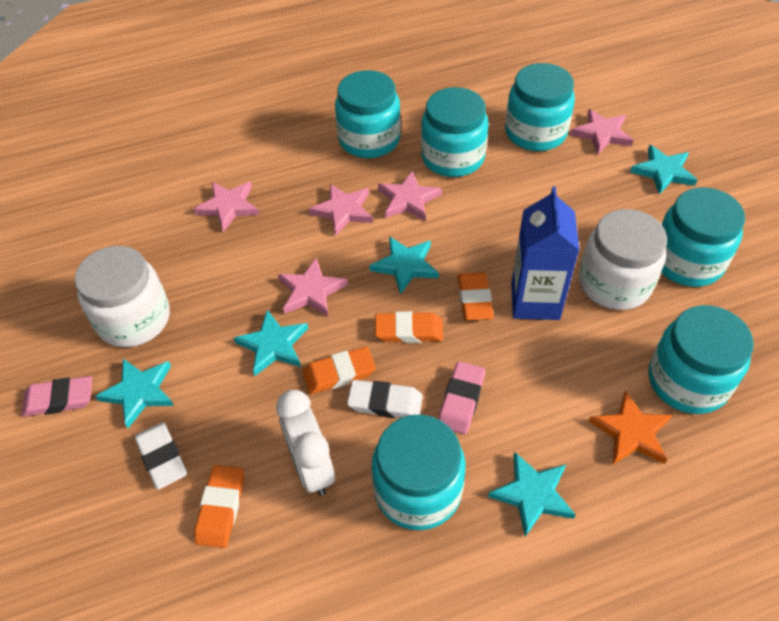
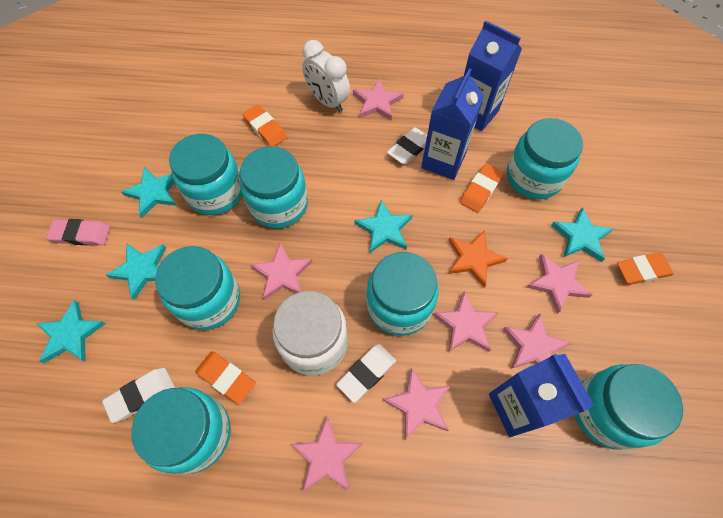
blue carton: [511,187,579,320] = 1 -> [421,68,484,180] [464,20,522,131] [489,354,594,437] = 3
pink eraser: [21,376,92,417] [438,361,485,434] = 2 -> [46,219,110,245] = 1
pink star: [193,182,259,232] [278,257,348,317] [309,184,373,236] [378,171,442,221] [570,109,633,155] = 5 -> [250,242,312,300] [291,417,363,492] [353,78,404,121] [383,368,450,439] [433,291,499,352] [503,313,571,369] [526,254,592,314] = 7
turquoise jar: [335,70,401,158] [372,415,465,530] [421,87,489,177] [505,63,575,151] [649,305,754,414] [661,187,745,287] = 6 -> [131,387,231,474] [155,246,240,330] [169,134,243,215] [240,146,308,228] [366,252,439,336] [507,118,583,199] [575,364,683,450] = 7
white eraser: [135,422,187,490] [347,380,423,418] = 2 -> [102,368,175,423] [336,344,396,403] [387,128,427,164] = 3
white jar: [75,246,170,347] [579,209,667,310] = 2 -> [272,291,348,376] = 1

